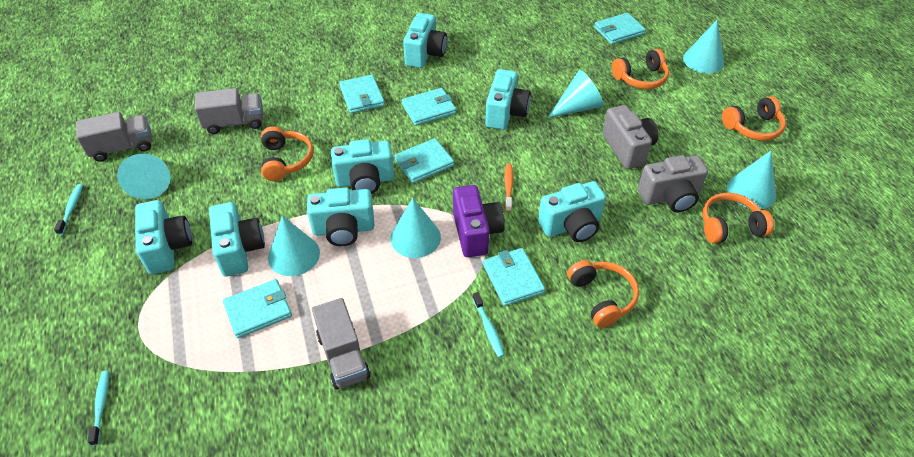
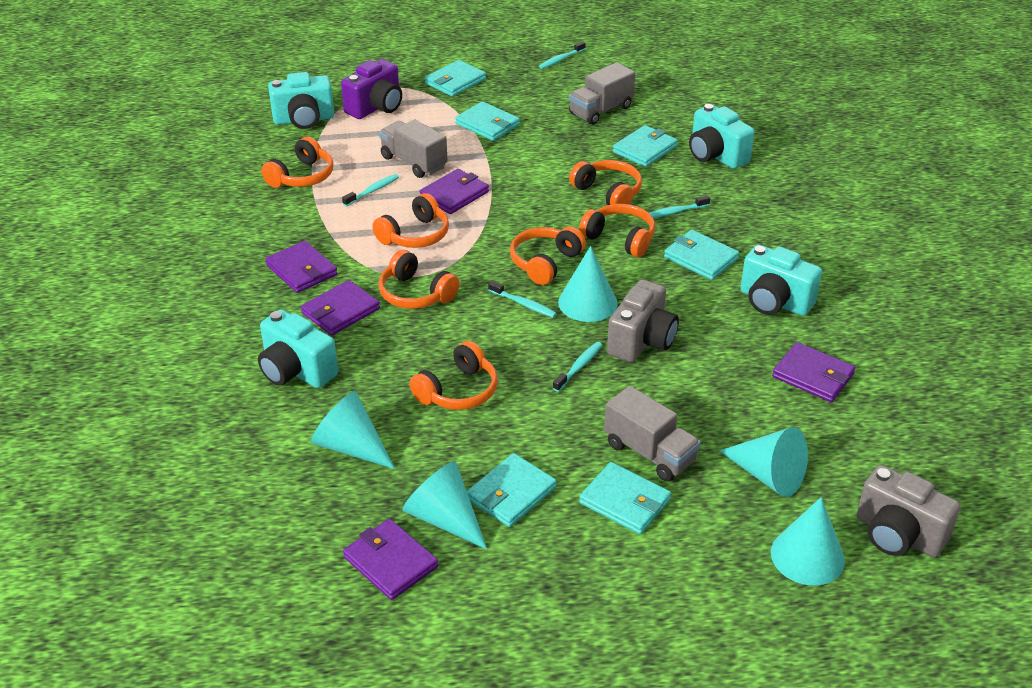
orange headphones: [261,126,314,181] [567,260,639,328] [612,49,669,89] [702,193,774,244] [722,96,786,141] = 5 -> [261,137,333,188] [372,193,449,248] [378,250,460,309] [409,341,498,410] [510,227,586,285] [569,160,642,205] [579,204,655,257] = 7
orange toothbrush: [504,163,513,212] = 1 -> none = 0
purple wallet: none = 0 -> [265,241,338,293] [301,280,380,335] [343,519,438,600] [419,169,489,214] [772,342,856,402] = 5
turquoise camera: [135,200,192,274] [209,202,265,277] [307,187,375,246] [331,139,394,194] [403,13,447,68] [485,69,531,130] [538,181,606,242] = 7 -> [258,309,338,388] [268,72,334,129] [689,104,755,169] [740,245,822,316] = 4
turquoise cone: [117,154,171,199] [268,216,320,276] [391,198,441,258] [548,70,604,118] [683,20,724,73] [727,151,776,209] = 6 -> [311,391,395,469] [402,461,487,549] [558,246,618,322] [719,427,808,497] [771,497,845,585] = 5
turquoise toothbrush: [54,184,83,235] [88,371,109,446] [473,292,504,358] = 3 -> [342,174,399,207] [488,281,557,318] [539,41,586,69] [553,342,602,392] [649,195,710,218] = 5

